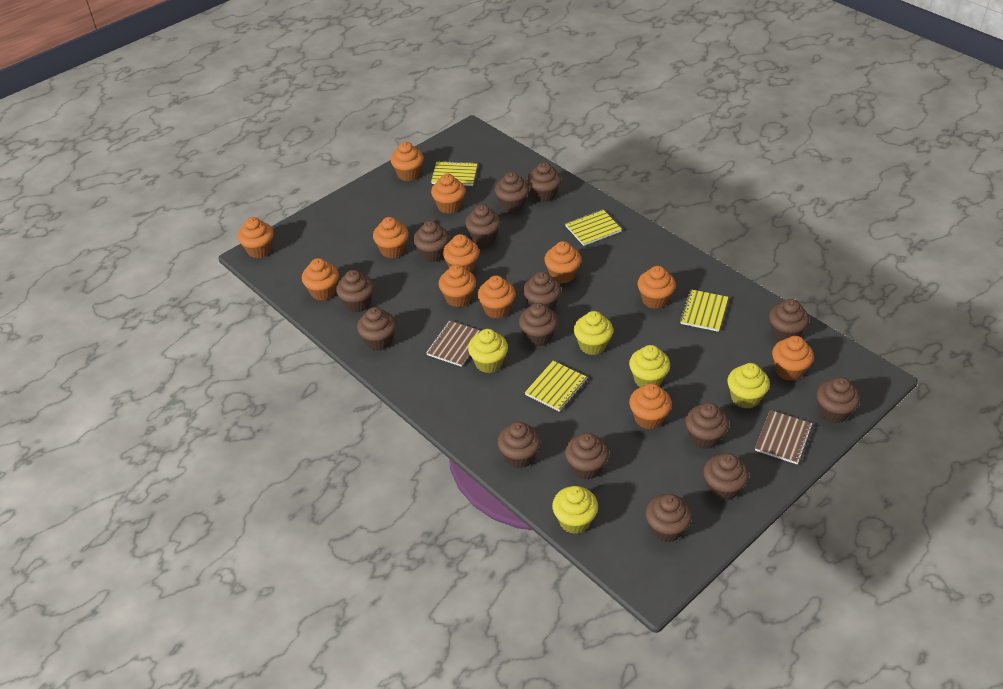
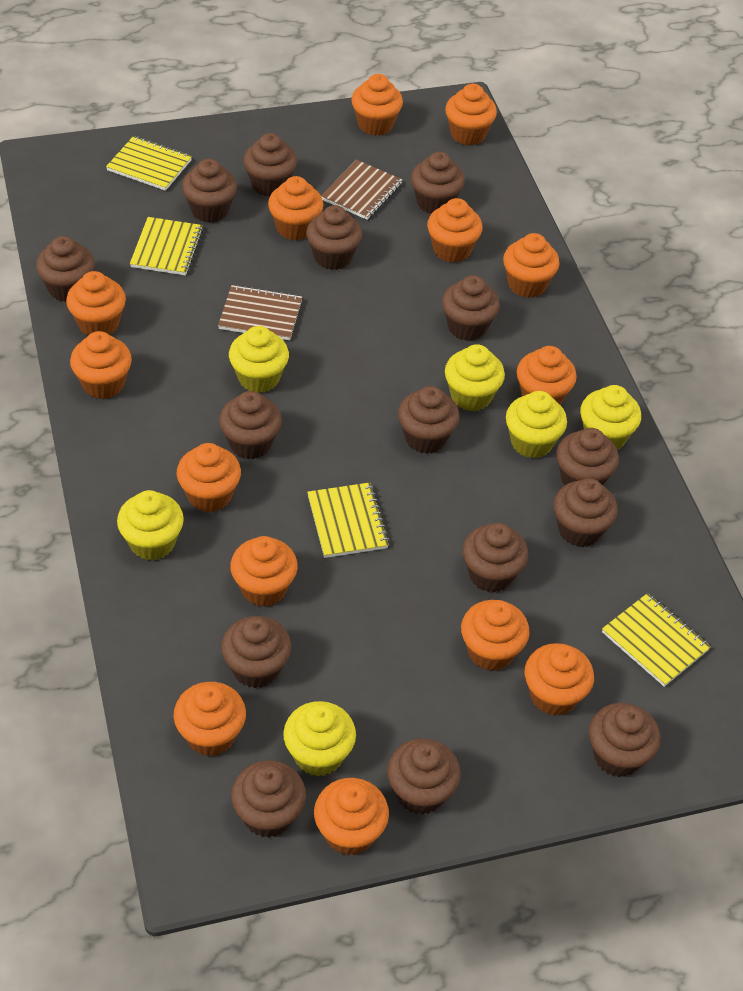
orange cupcake: [238,217,274,258] [302,258,339,301] [373,217,409,258] [391,142,424,181] [431,174,465,214] [439,265,476,307] [443,234,479,273] [478,275,516,319] [544,241,581,284] [629,383,672,430] [638,266,676,309] [772,336,814,381] = 12 -> [66,271,126,335] [70,331,132,399] [174,682,246,756] [177,443,241,512] [230,536,298,607] [268,176,323,241] [314,778,389,855] [351,74,403,136] [427,198,483,263] [445,84,497,146] [461,600,530,671] [503,233,560,298] [517,346,577,405] [525,643,594,716] = 14
yellow cupcake: [468,329,508,373] [552,486,598,534] [574,311,613,355] [629,345,670,387] [728,363,770,409] = 5 -> [117,490,184,561] [229,326,289,393] [283,701,356,777] [445,344,505,411] [506,391,567,458] [580,385,641,449] = 6

